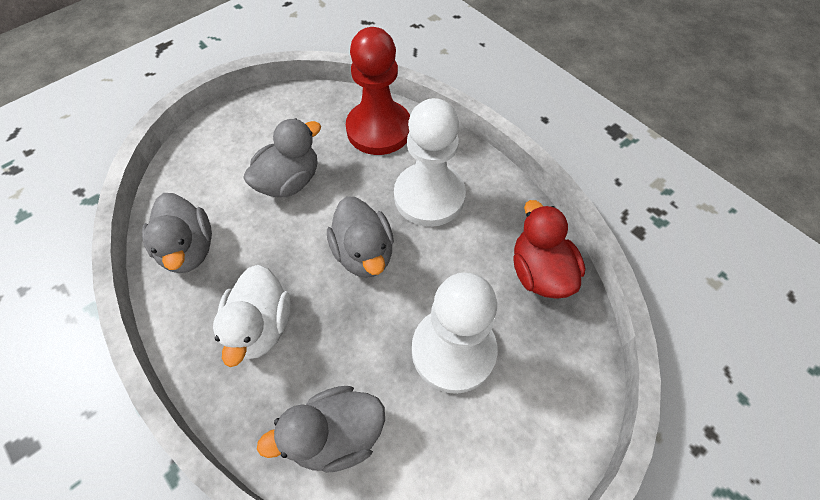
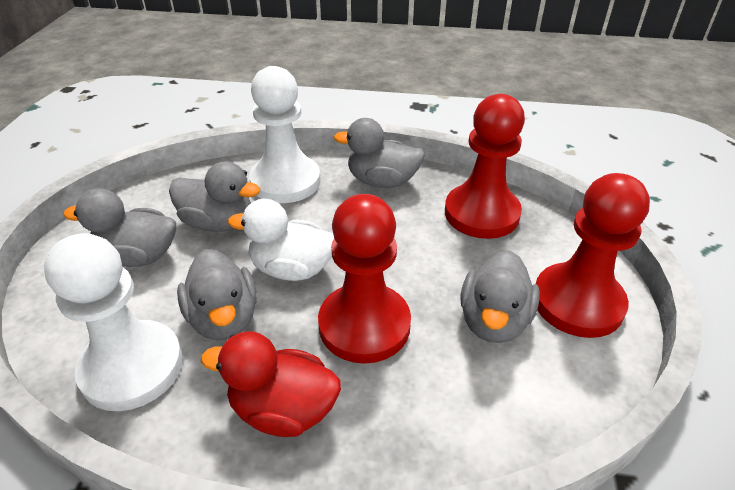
grey duck: [142,193,212,273] [243,118,321,197] [257,386,385,473] [327,196,394,278] = 4 -> [63,188,176,267] [169,161,260,232] [177,249,257,341] [334,118,425,188] [460,251,540,343] = 5
red pawn: [346,27,410,155] = 1 -> [318,194,411,364] [445,94,525,239] [536,173,650,338] = 3

